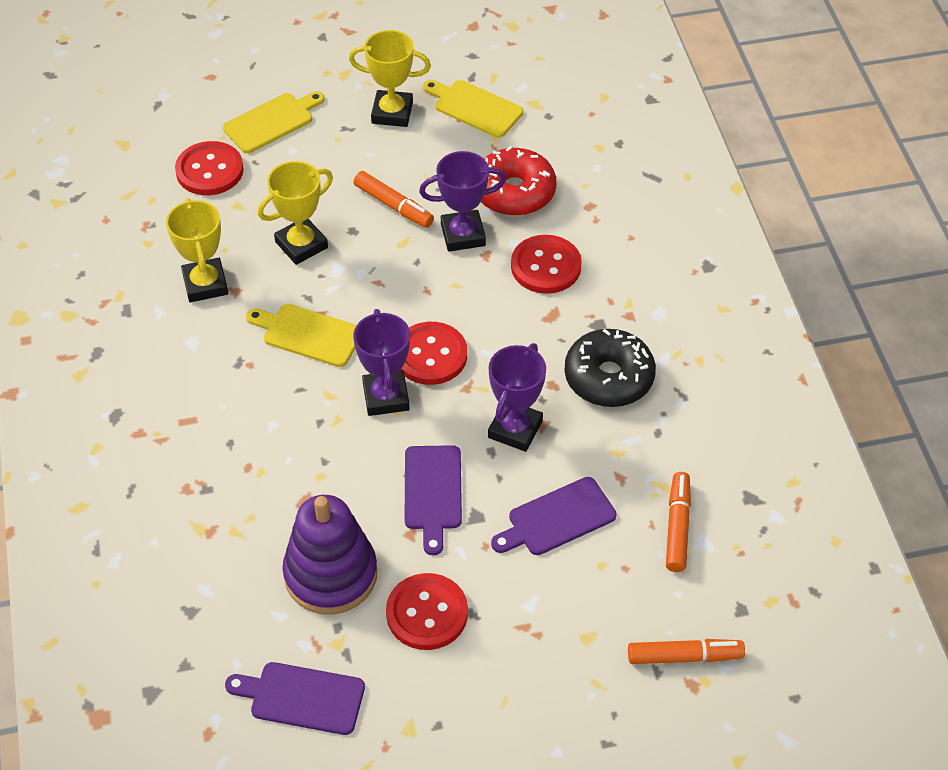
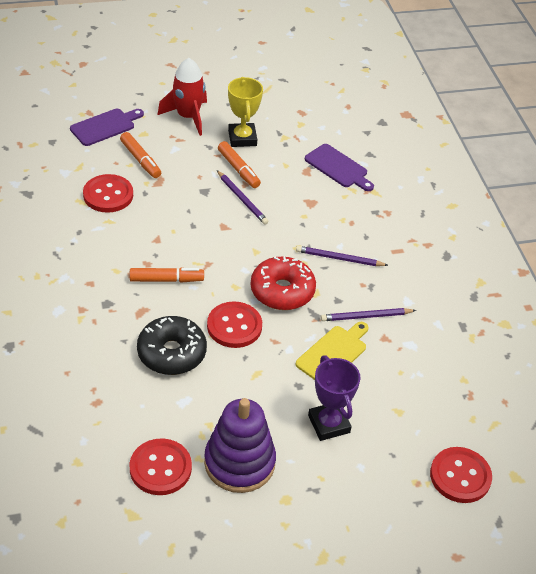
purple cutting board: [225,662,365,735] [405,445,462,555] [491,477,617,555] = 3 -> [70,109,144,146] [305,144,374,191] = 2
purple pencil: none = 0 -> [217,170,269,224] [296,246,389,266] [321,308,416,321] = 3
purple trophy: [353,309,410,416] [419,151,506,252] [488,343,546,452] = 3 -> [308,355,361,441] = 1
red rocket: none = 0 -> [158,58,207,136] = 1
yellow cutting board: [223,91,325,153] [246,304,357,367] [423,80,523,138] = 3 -> [296,322,369,380] = 1
yellow trophy: [166,198,228,302] [258,161,333,265] [349,30,431,127] = 3 -> [228,77,263,147] = 1

